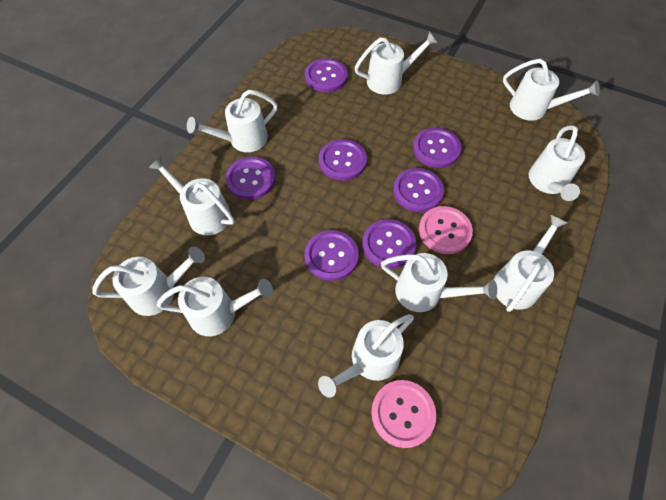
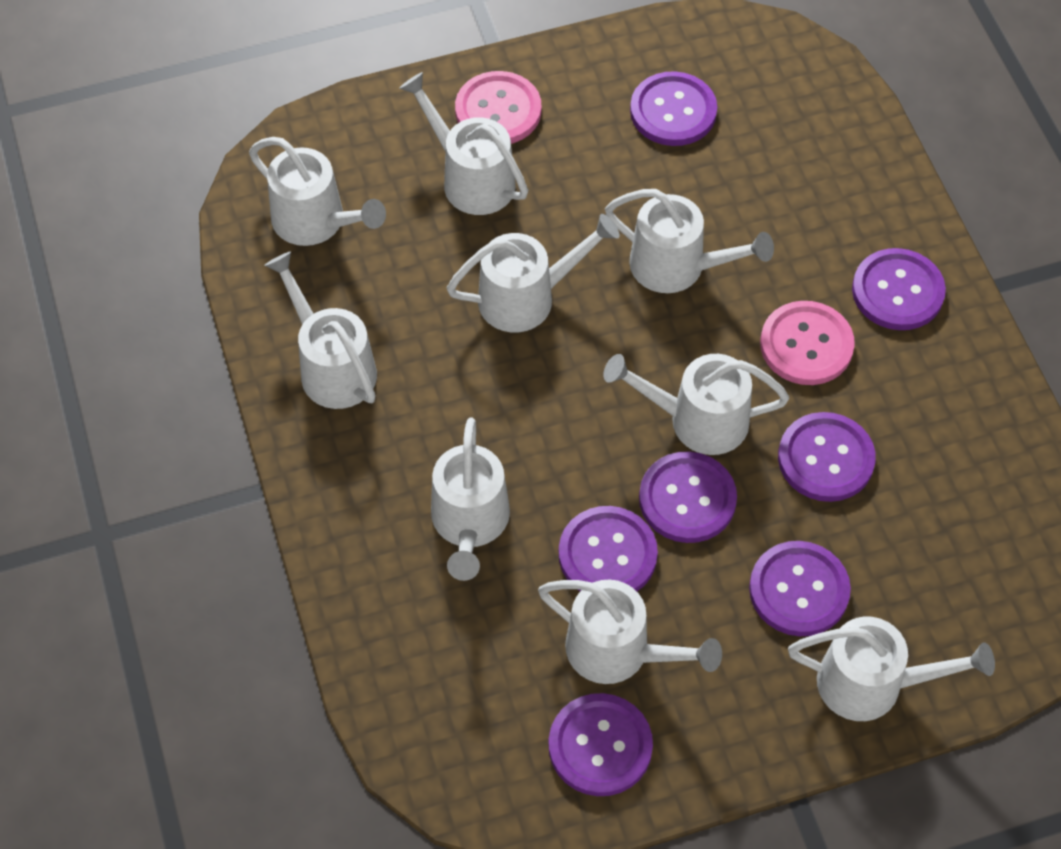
white watering can: [93,246,205,316] [148,157,234,236] [157,277,273,336] [187,90,278,152] [318,314,414,398] [355,31,438,95] [381,253,497,312] [494,214,567,312] [503,59,600,121] [529,125,585,201] = 10 -> [249,137,386,246] [264,251,377,409] [399,72,528,215] [431,418,510,581] [447,214,620,333] [538,579,722,684] [603,354,789,455] [605,189,774,293] [788,616,995,721] = 9

